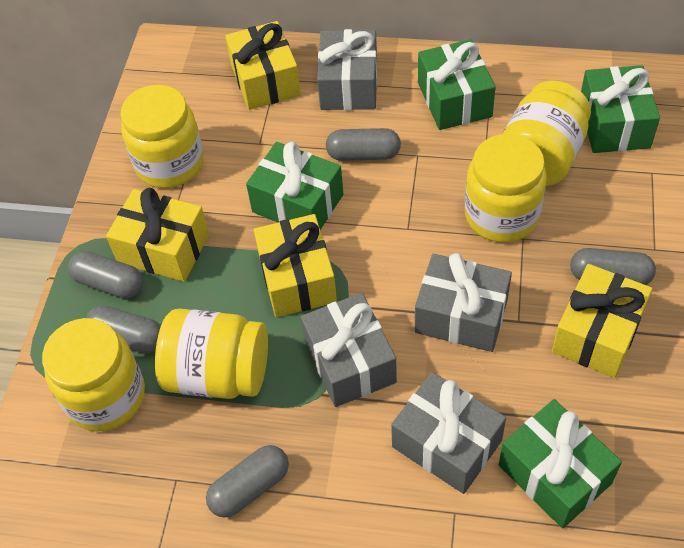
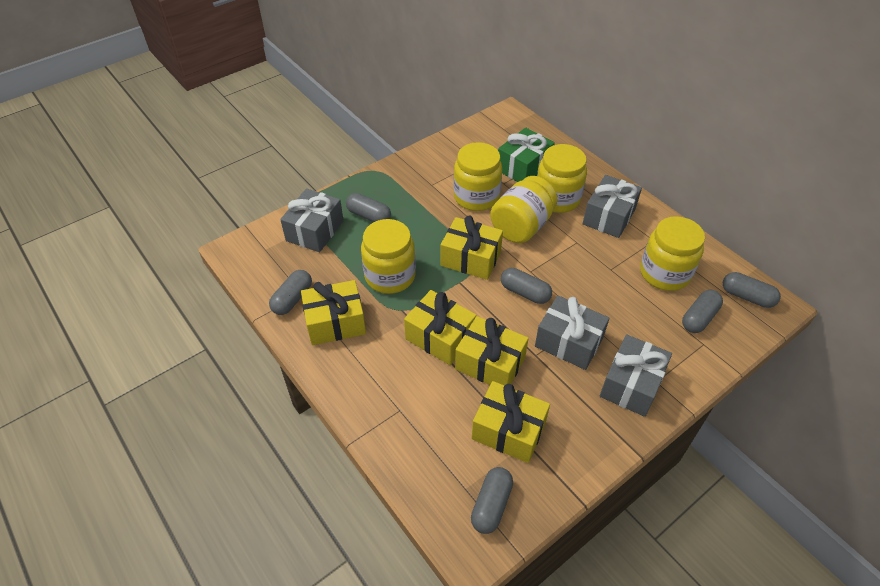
green gift: [246,142,343,230] [418,39,496,130] [499,399,622,528] [581,65,660,153] = 4 -> [498,128,555,182] = 1
grey capsule: [68,251,143,298] [86,305,161,354] [206,445,289,518] [326,128,401,161] [570,248,656,285] = 5 -> [269,270,312,315] [346,193,391,222] [471,467,513,534] [501,268,552,304] [682,290,723,333] [723,272,781,308] = 6
yellow gift: [106,188,209,282] [225,21,301,110] [254,214,337,317] [552,264,652,378] = 4 -> [301,280,366,345] [404,290,477,365] [441,216,503,280] [455,316,529,385] [472,381,550,463] = 5

